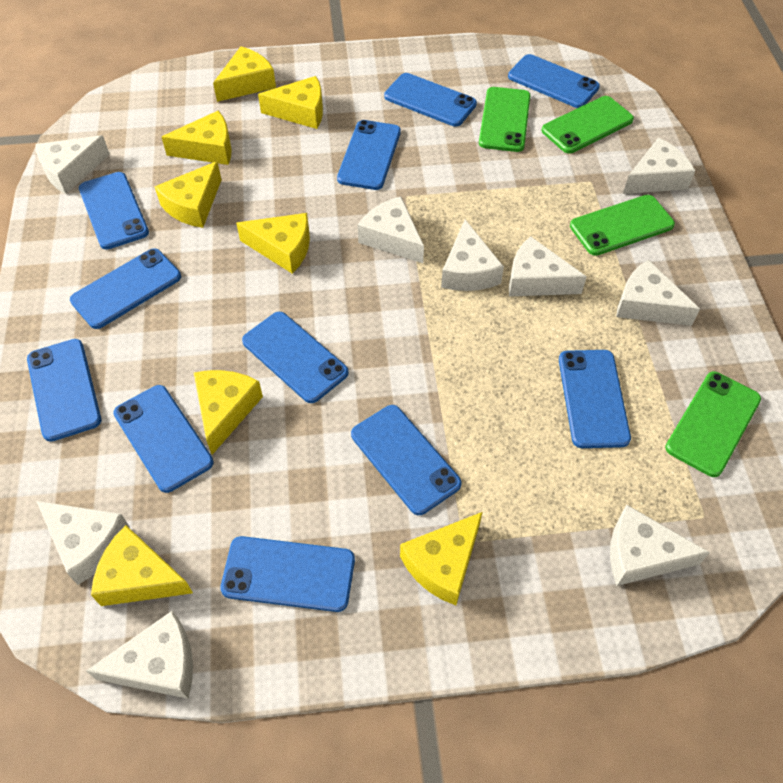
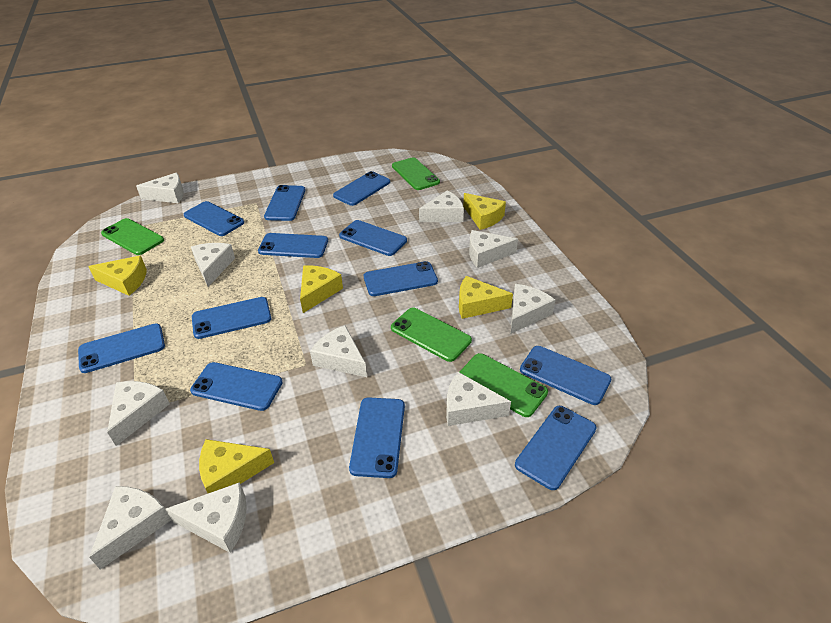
blue phone: [27,339,101,442] [70,248,181,329] [79,172,149,250] [113,385,214,493] [220,536,355,612] [242,312,349,403] [337,120,401,190] [351,405,462,515] [384,73,477,127] [508,54,600,108] [559,350,631,448] = 11 -> [78,323,165,373] [184,201,244,236] [190,362,283,411] [192,297,271,339] [258,233,328,258] [264,185,305,221] [333,171,390,206] [339,220,407,256] [349,397,405,478] [364,261,438,296] [515,406,596,490] [520,346,611,405] = 12
white cheese: [35,135,110,194] [36,501,130,585] [86,610,193,699] [358,196,424,263] [441,220,504,291] [509,236,587,296] [610,504,710,586] [616,260,700,326] [623,138,695,194] = 9 -> [89,486,171,570] [107,381,170,446] [136,173,184,203] [165,482,247,553] [191,243,235,287] [310,325,367,377] [419,190,464,222] [446,372,511,426] [469,230,518,268] [511,284,555,334] = 10
yellow cheese: [91,525,193,606] [154,161,222,228] [162,111,232,165] [194,370,263,455] [213,46,276,102] [236,213,310,274] [258,76,323,129] [400,512,482,605] = 8 -> [88,256,147,296] [199,439,274,493] [300,266,343,313] [459,276,513,319] [463,193,506,230] = 5

